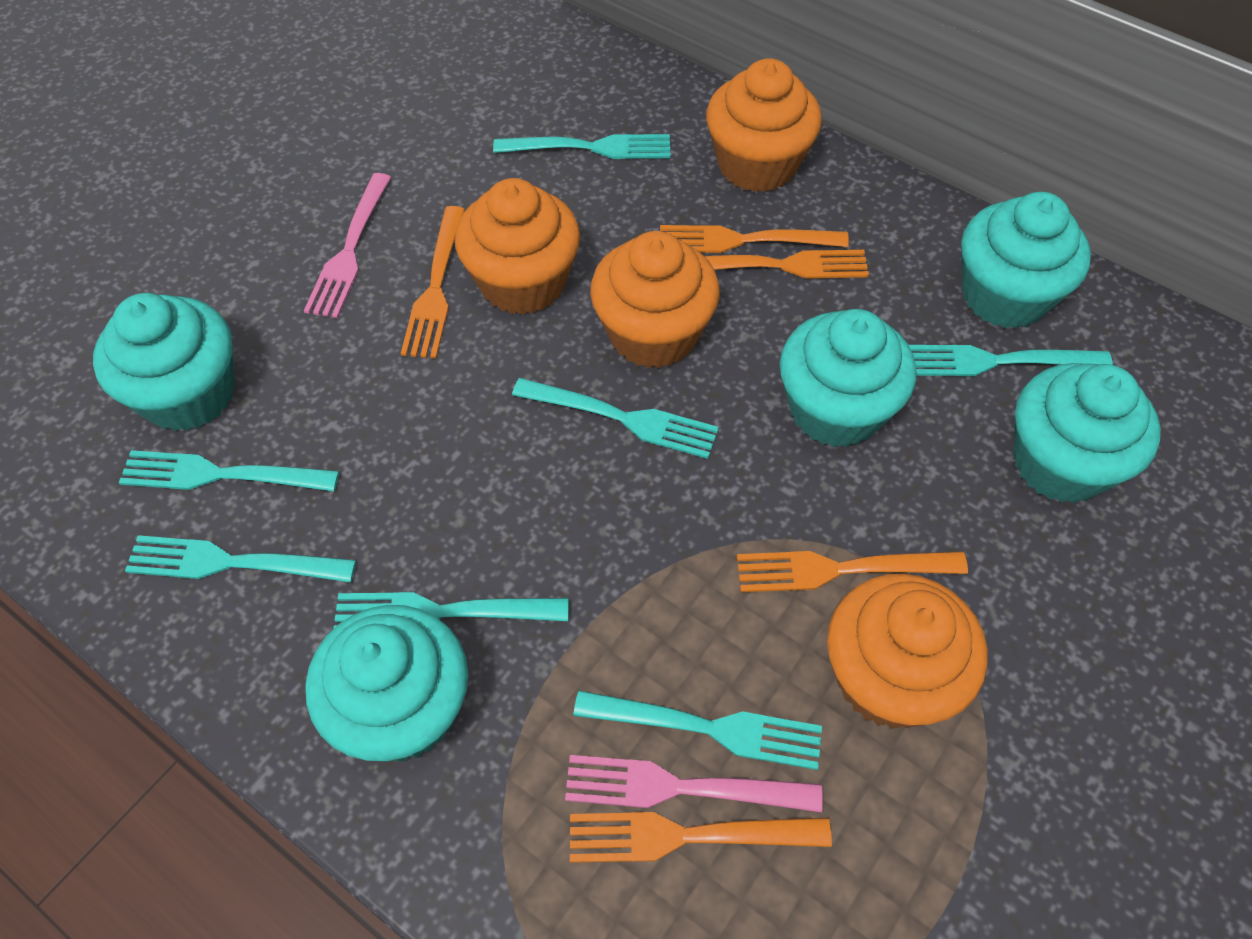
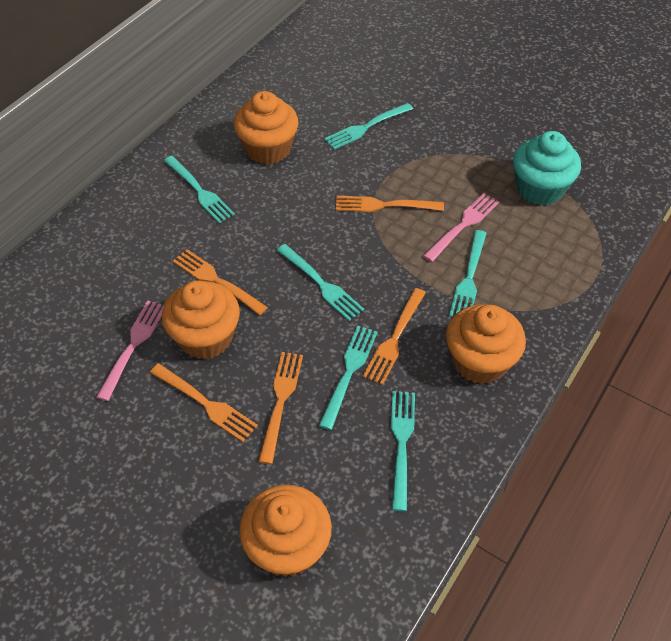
turquoise cupcake: [93,293,234,431] [305,605,468,762] [780,309,917,448] [961,192,1091,329] [1013,363,1161,503] = 5 -> [513,131,581,206] = 1
turquoise fork: [119,450,339,491] [125,535,356,582] [333,592,569,629] [493,134,671,159] [512,378,719,459] [573,691,822,770] [909,345,1113,376] = 7 -> [164,156,235,223] [277,244,364,321] [319,326,378,430] [324,103,413,150] [391,391,415,511] [449,230,487,317] = 6

